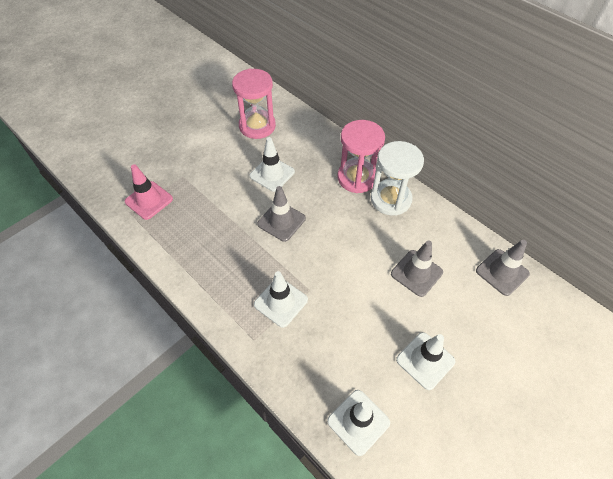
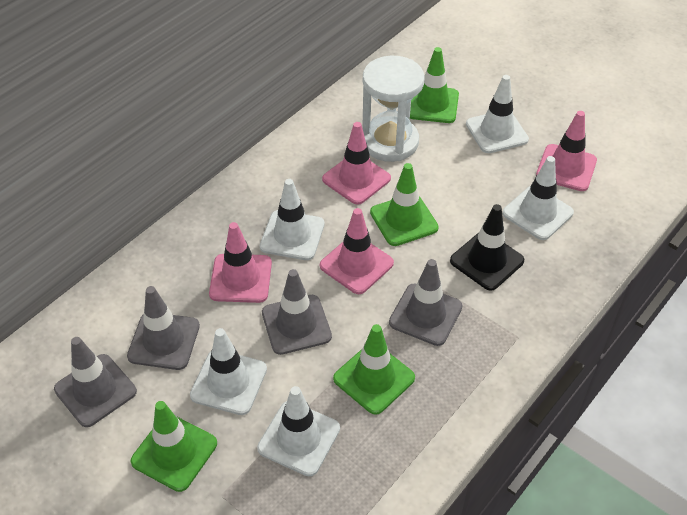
black traffic cone: none = 0 -> [450,204,524,291] = 1
green traffic cone: none = 0 -> [131,401,217,492] [333,324,415,415] [370,163,439,246] [410,47,459,123] = 4
grey traffic cone: [257,186,306,242] [391,240,443,297] [476,240,530,296] = 3 -> [54,337,137,427] [127,286,200,370] [262,269,332,355] [389,259,462,346] = 4
pink hourglass: [232,68,276,139] [337,120,385,193] = 2 -> none = 0
pink traffic cone: [125,164,173,220] = 1 -> [209,222,272,303] [320,208,394,294] [322,122,391,205] [536,111,597,191] = 4
white traffic cone: [249,137,295,192] [254,271,308,328] [327,390,390,456] [396,332,455,390] = 4 -> [190,328,267,415] [257,386,340,476] [260,179,325,260] [466,75,529,153] [502,156,574,240] = 5

